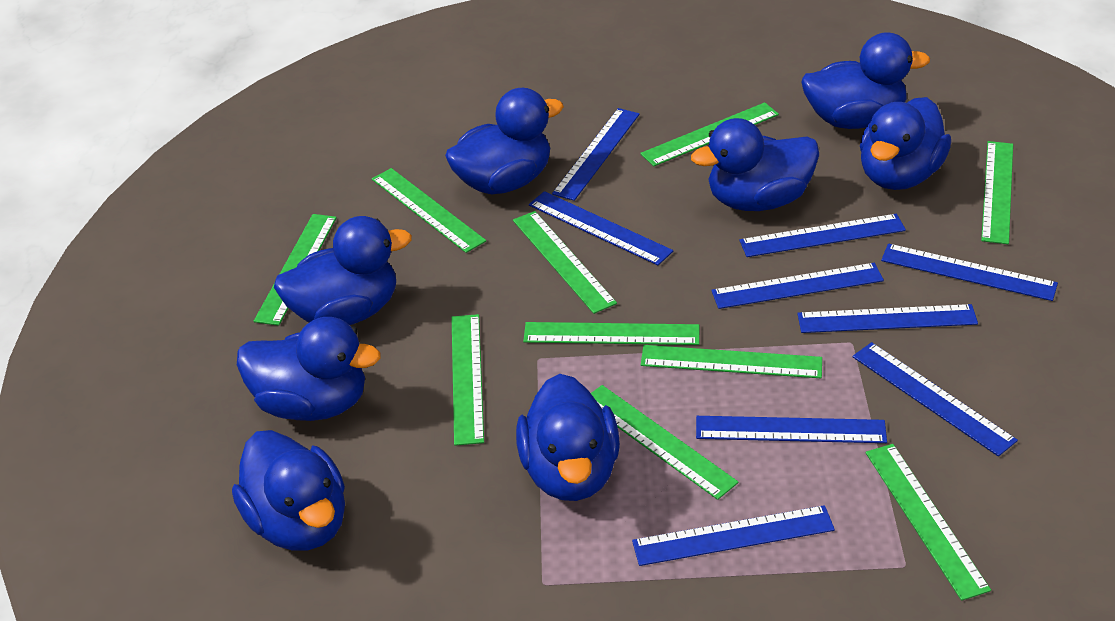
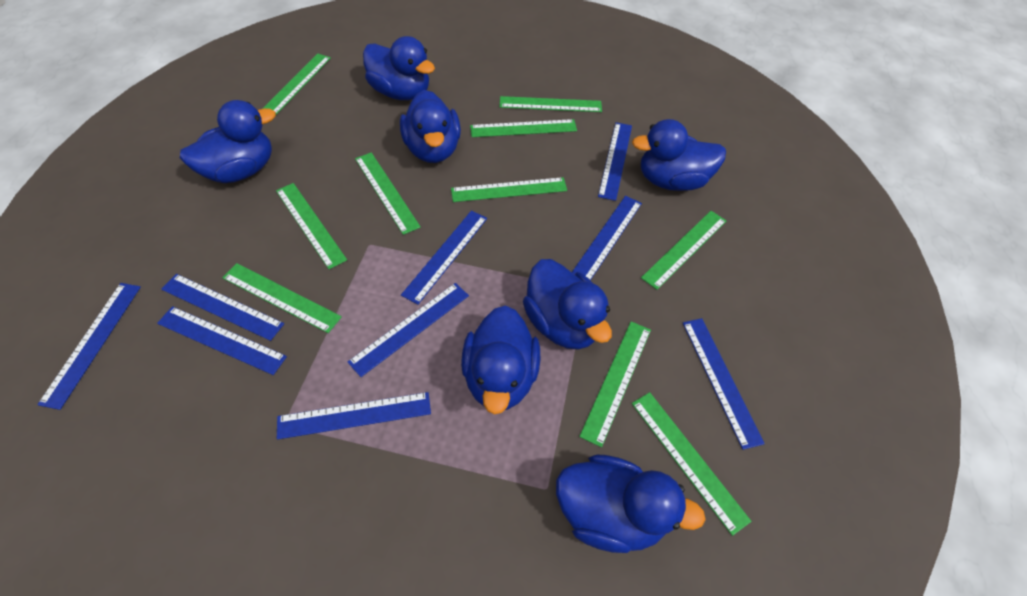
blue duck: [232,430,345,551] [237,317,381,421] [274,216,412,325] [445,88,564,194] [516,374,620,501] [691,118,819,211] [802,33,930,129] [860,97,951,190] = 8 -> [180,100,276,183] [363,36,435,100] [400,90,461,163] [461,305,540,414] [523,259,612,350] [556,455,706,553] [632,119,726,191] = 7

